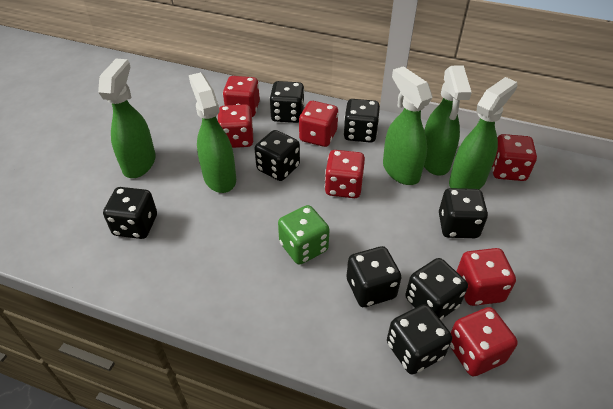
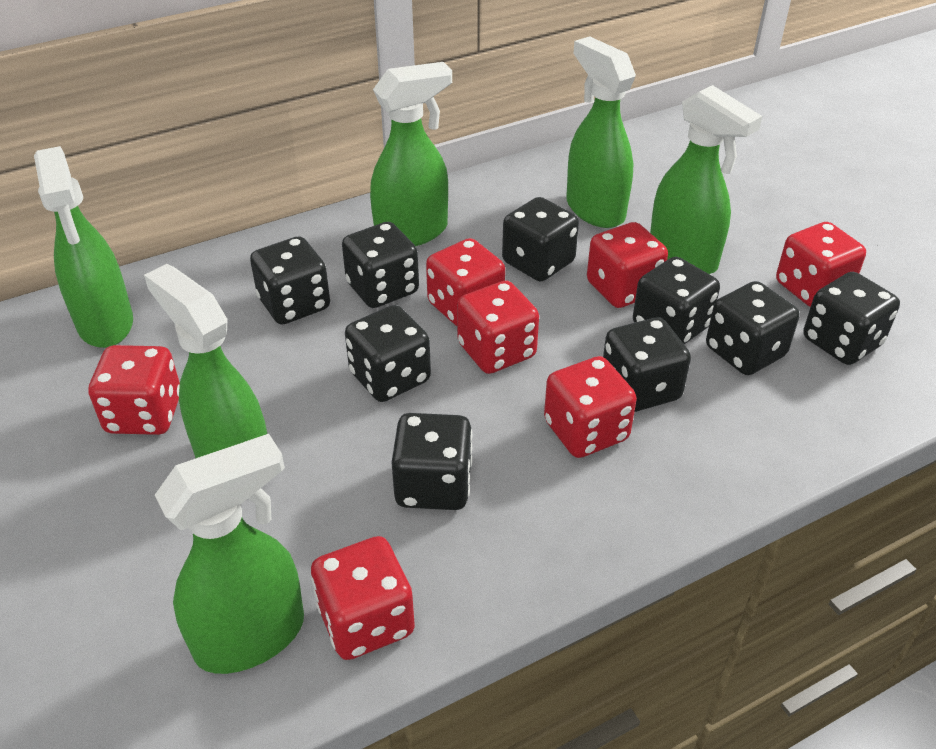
black dice: [103,187,157,239] [255,130,300,181] [269,81,304,123] [344,99,380,143] [347,246,402,307] [387,304,452,375] [405,258,468,320] [439,188,488,238] = 8 -> [250,236,330,325] [342,222,419,308] [345,305,431,402] [391,413,472,510] [502,197,579,282] [603,317,691,412] [633,257,720,344] [706,281,800,375] [803,272,900,365] = 9
green dice: [278,205,330,265] = 1 -> none = 0
green spray bottle: [98,59,156,178] [189,72,236,193] [383,66,432,185] [424,66,472,176] [449,77,517,189] = 5 -> [34,146,133,348] [144,264,267,458] [155,434,304,674] [370,62,452,246] [566,36,636,228] [650,85,762,274] = 6

